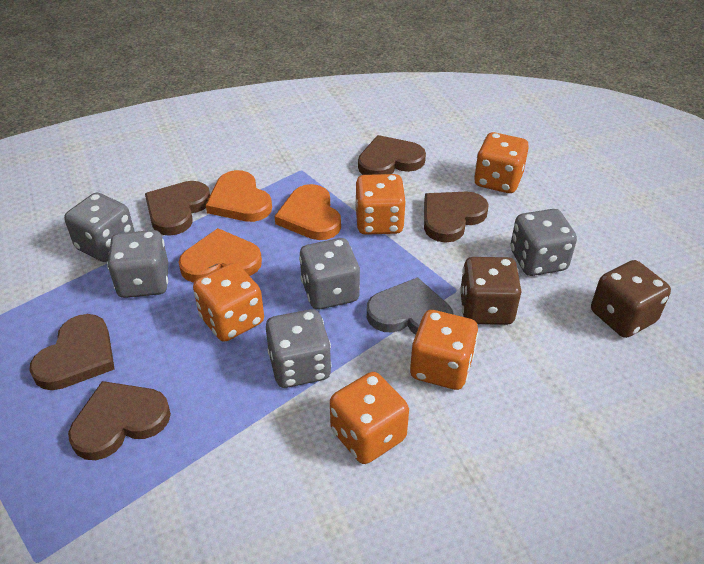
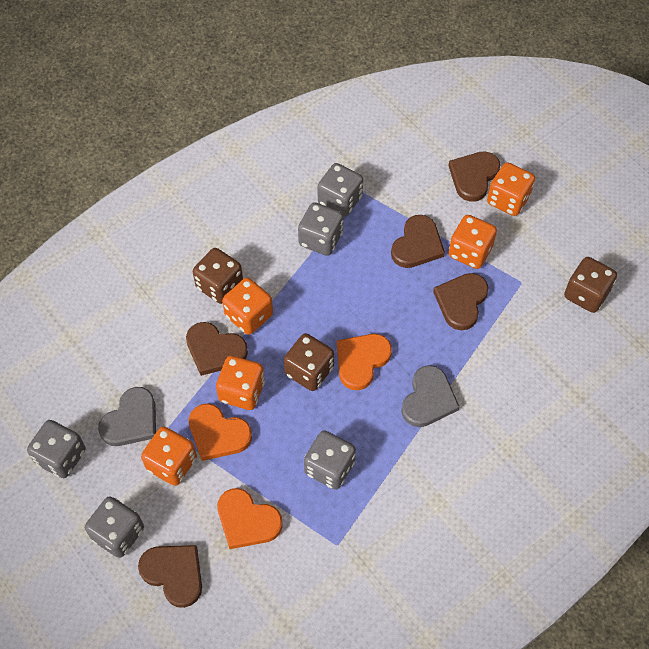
brown dice: [460,257,522,325] [591,260,671,338] = 2 -> [193,248,243,304] [284,333,334,391] [564,257,617,313] = 3
grey heart: [367,277,454,335] = 1 -> [98,387,156,446] [401,365,460,427] = 2

